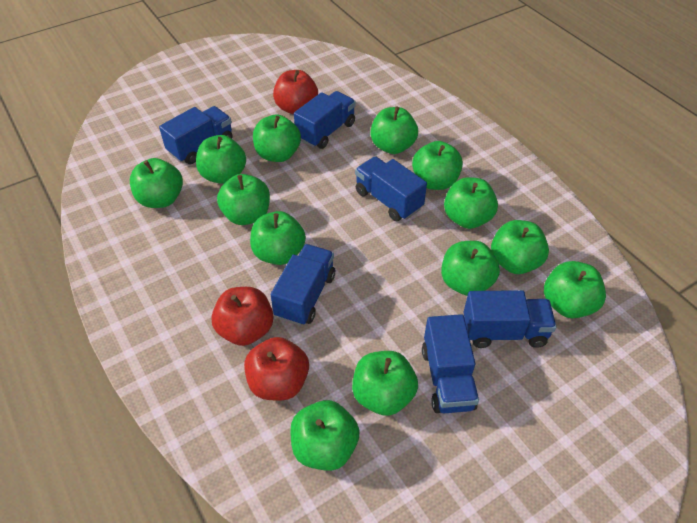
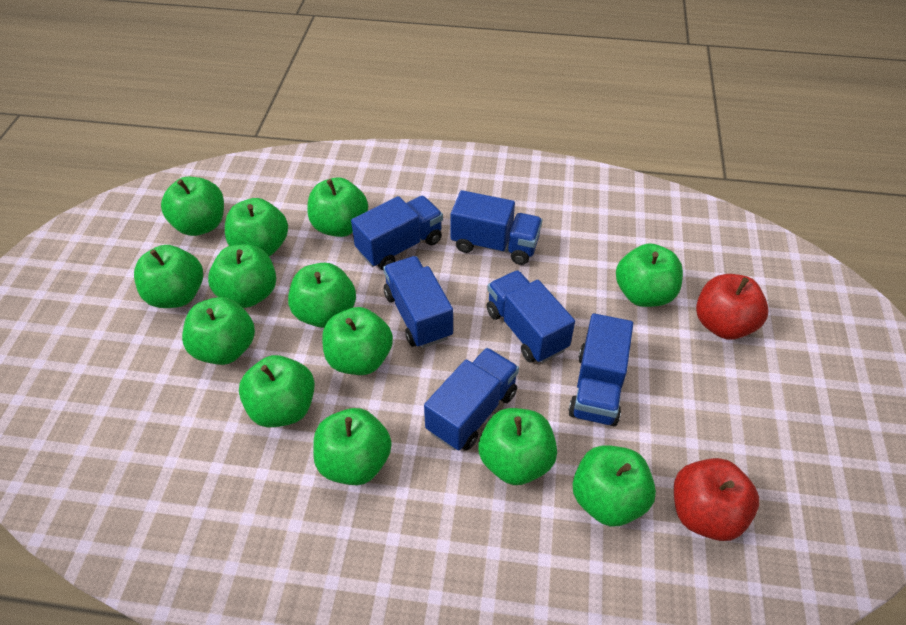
red apple: [211,287,273,346] [244,337,309,400] [273,70,318,114] = 3 -> [674,458,759,541] [696,274,768,340] = 2

